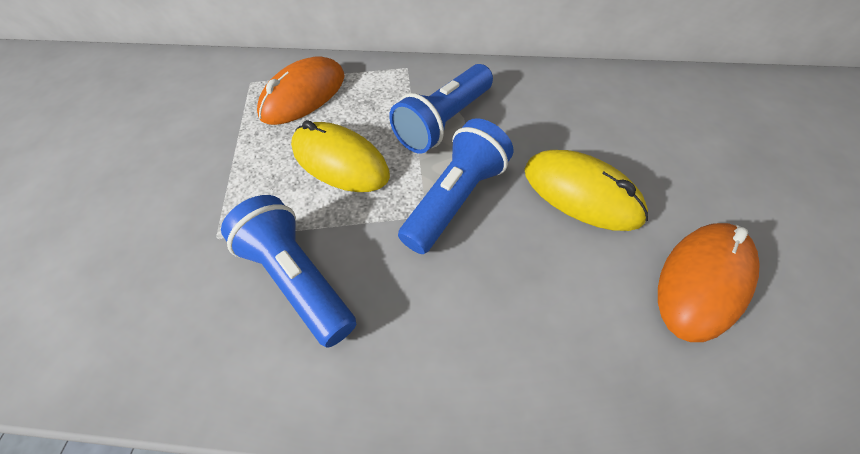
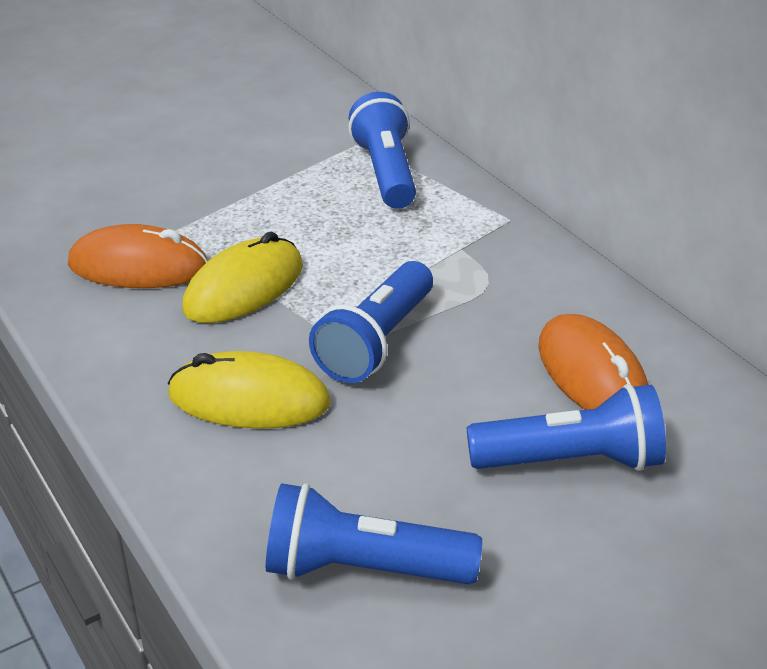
blue flashlight: [221,195,356,348] [389,64,493,154] [398,118,513,254] = 3 -> [266,483,482,584] [309,261,433,383] [348,92,416,209] [467,384,666,471] = 4

